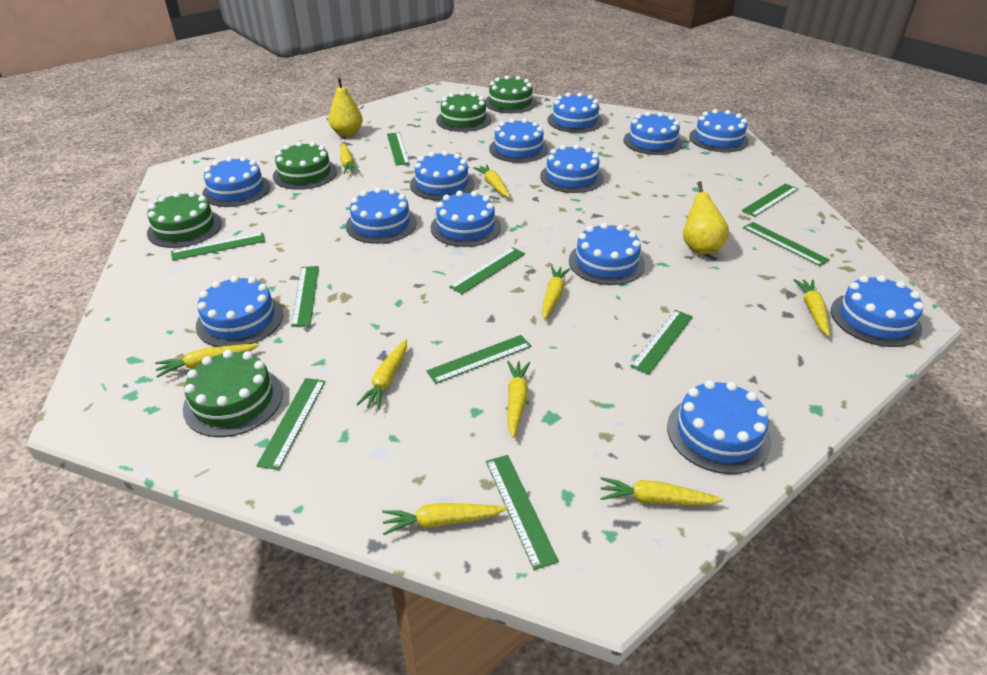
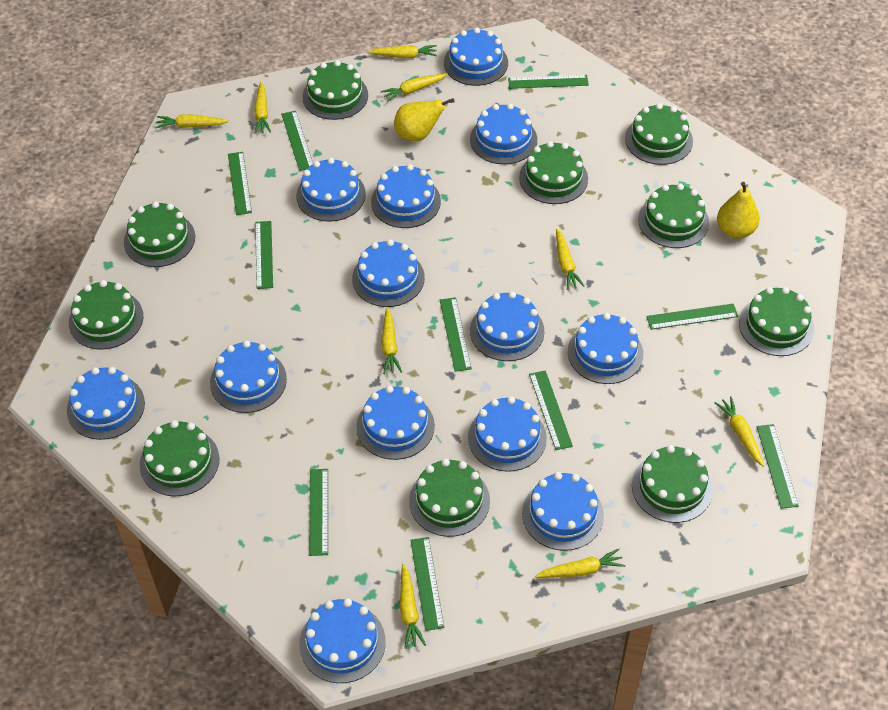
green cake: [147,191,222,248] [183,350,283,437] [273,142,337,190] [436,91,491,132] [485,75,537,113] = 5 -> [69,280,143,350] [124,201,195,267] [140,420,219,496] [303,60,368,120] [409,459,490,537] [519,141,588,204] [625,103,693,165] [632,445,713,523] [638,184,709,248] [739,287,814,356] = 10

